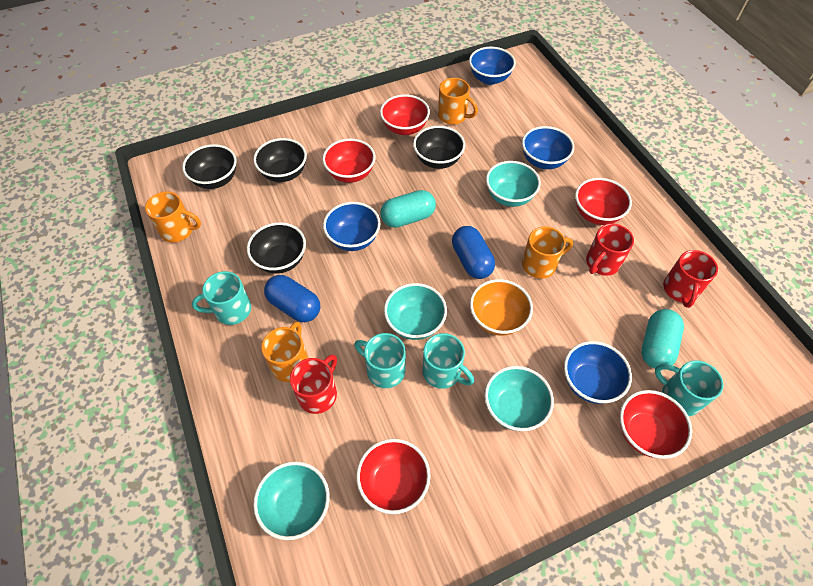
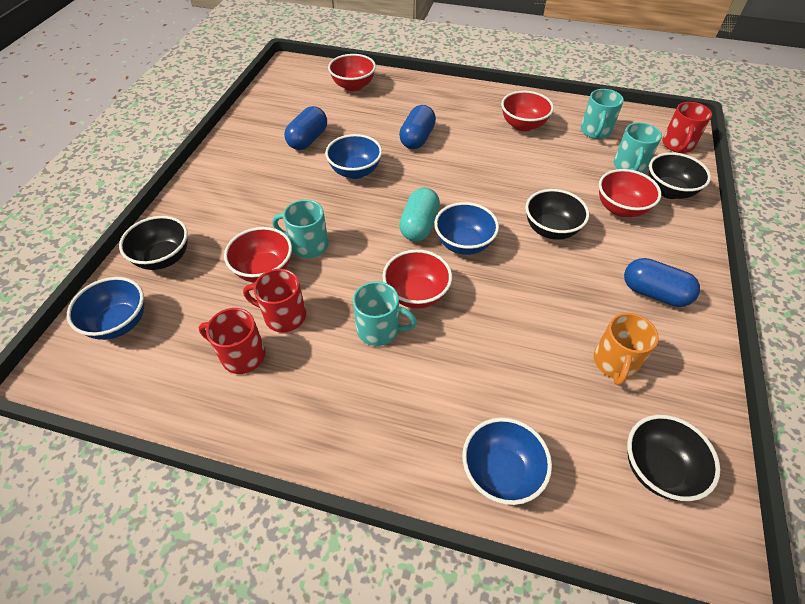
blue capsule: [264,275,320,322] [452,226,495,279] = 2 -> [284,106,327,150] [399,105,436,149] [624,258,700,307] = 3
orange bowl: [470,279,533,336] = 1 -> none = 0
orange mug: [145,191,201,243] [261,322,308,382] [438,78,478,125] [522,226,573,279] = 4 -> [594,313,659,386] = 1
turquoise bowl: [253,461,329,540] [384,283,447,340] [485,366,554,431] [486,161,541,207] = 4 -> none = 0
turquoise capsule: [380,190,436,228] [641,309,684,368] = 2 -> [399,187,440,241] = 1

